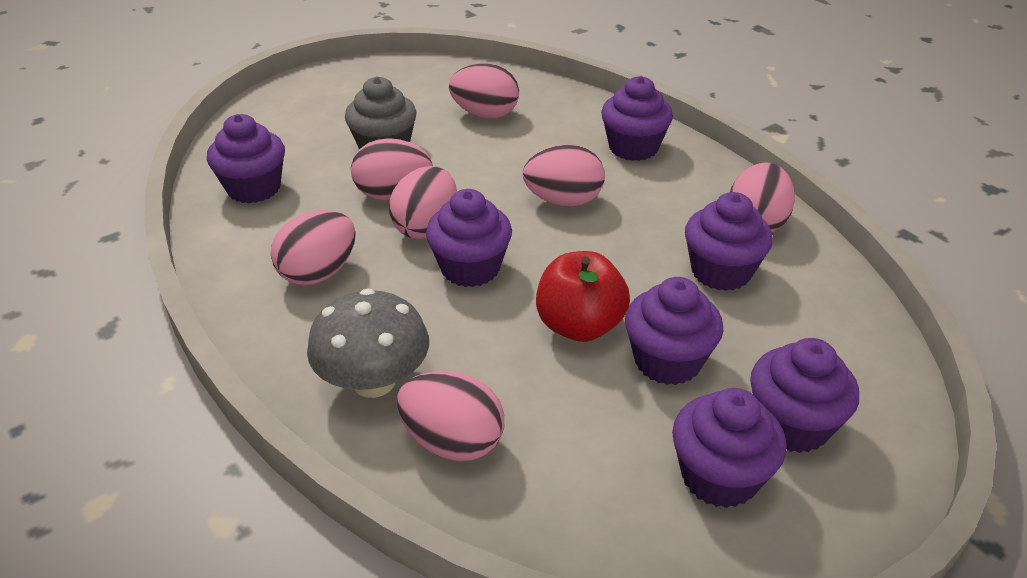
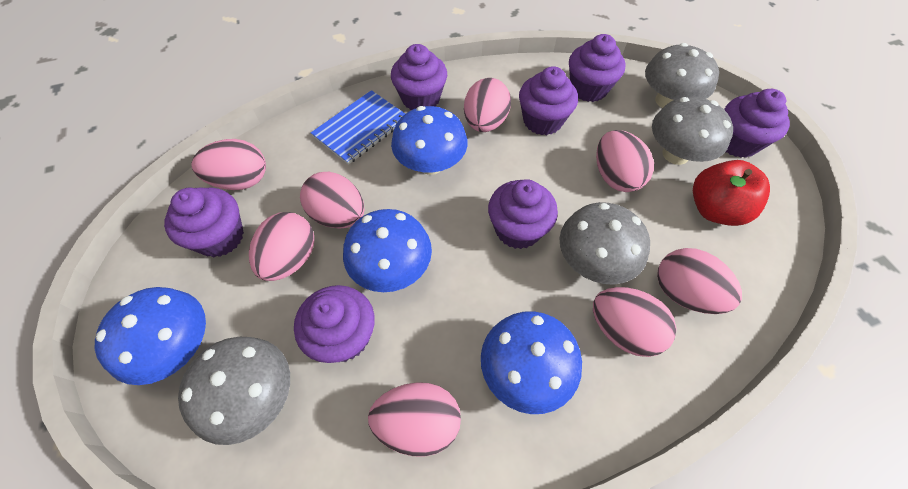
blue mushroom: none = 0 -> [95,287,206,385] [343,209,432,292] [391,106,468,175] [481,311,582,414] = 4
blue notebook: none = 0 -> [311,90,405,165] = 1
grey cupcake: [345,76,416,149] = 1 -> none = 0
grey mushroom: [307,288,429,398] = 1 -> [178,337,290,445] [559,202,650,285] [645,43,719,108] [652,97,733,165] = 4
pink egg: [271,210,355,286] [351,138,433,200] [389,166,457,239] [397,371,504,461] [449,64,519,118] [523,144,605,207] [730,162,795,232] = 7 -> [191,139,266,190] [249,212,314,281] [300,172,364,229] [368,382,461,457] [464,78,511,132] [593,287,677,357] [596,130,654,192] [657,248,742,314] = 8

